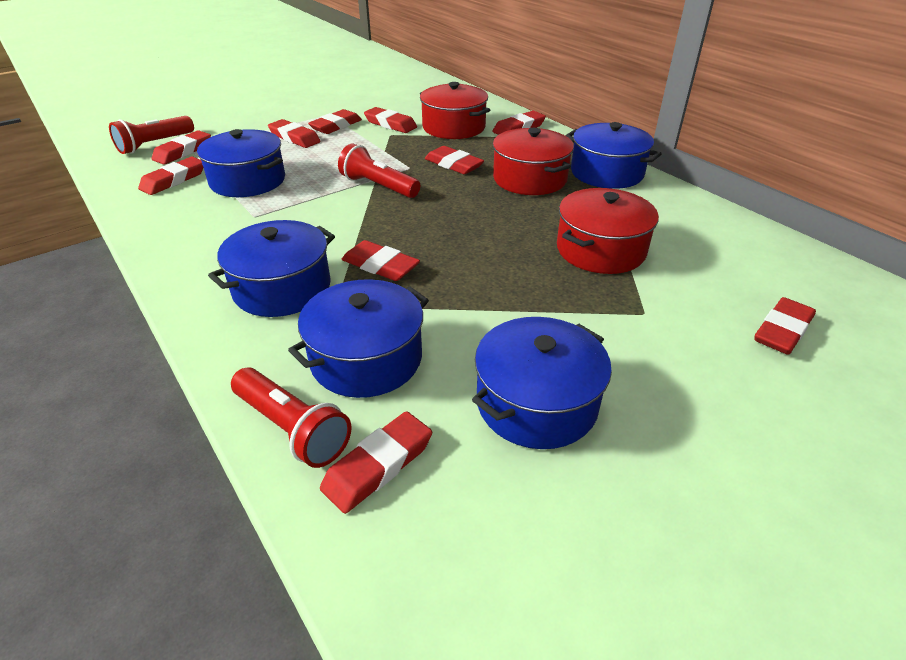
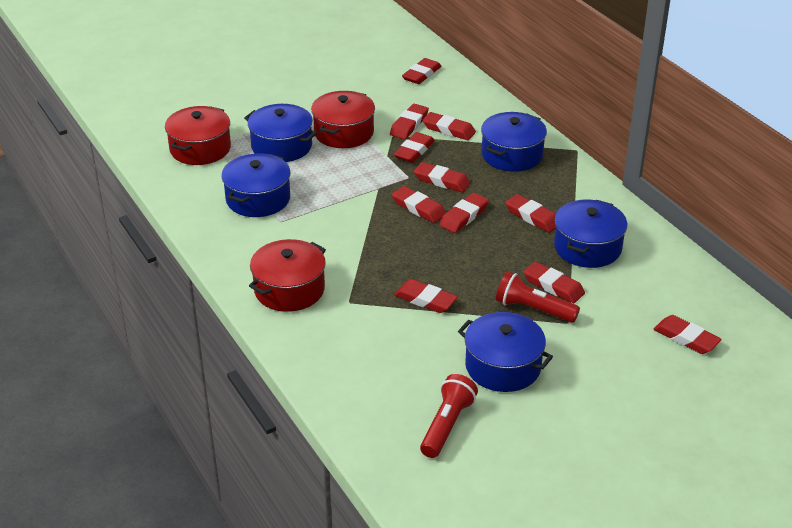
red eraser: [138,157,203,195] [151,130,211,165] [268,119,321,148] [308,109,362,134] [320,411,432,514] [342,240,420,281] [364,107,417,133] [425,146,484,174] [493,111,546,135] [754,297,816,355] = 10 -> [390,104,429,139] [392,186,446,223] [393,132,435,163] [394,279,458,313] [402,58,442,84] [414,162,471,192] [422,112,476,140] [439,193,489,233] [505,194,556,233] [524,262,585,303] [654,315,722,354] = 11
red flashlight: [109,116,194,154] [231,367,352,468] [338,144,420,198] = 3 -> [420,374,478,458] [496,271,580,323] = 2

